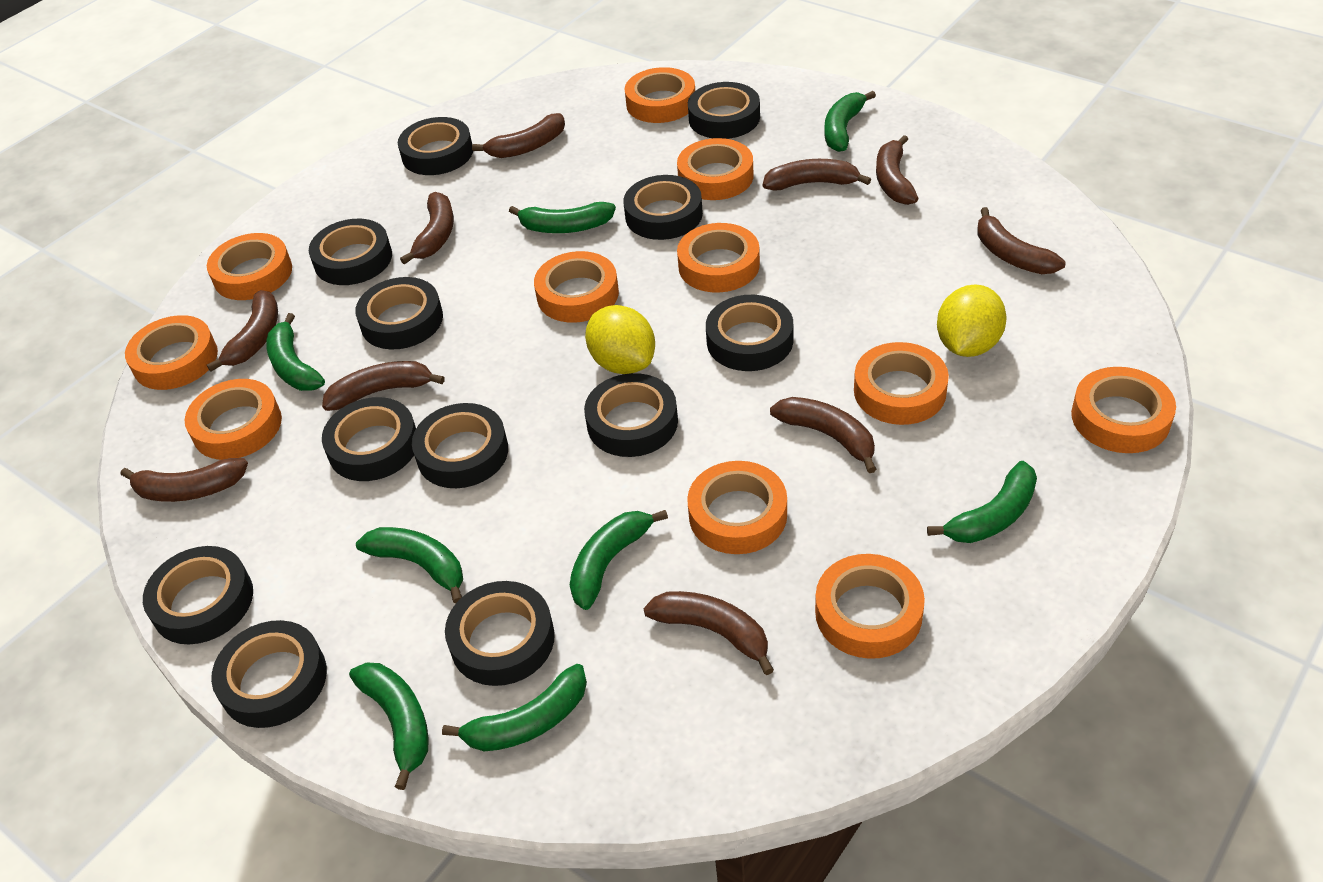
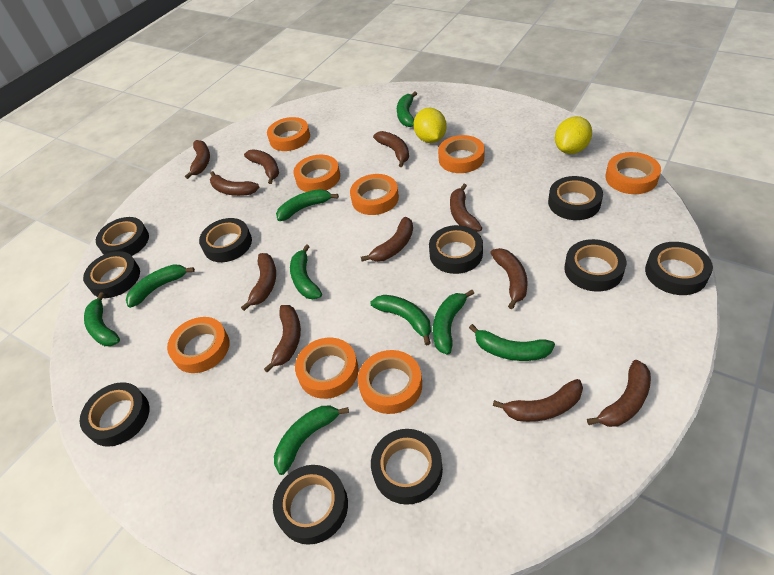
black tape: [143,546,253,644] [211,620,327,728] [309,219,392,285] [322,397,416,481] [355,277,443,349] [398,117,473,175] [412,403,508,488] [445,581,555,686] [584,373,678,457] [623,175,703,240] [688,82,760,139] [706,295,793,371] = 12 -> [80,382,149,447] [83,251,140,298] [96,217,149,256] [199,218,252,262] [273,465,348,545] [371,429,443,505] [429,225,483,274] [548,176,603,220] [564,239,626,292] [645,242,713,295] = 10
brown banana: [121,458,248,502] [207,290,278,372] [322,361,445,411] [400,192,454,264] [472,113,565,158] [643,591,774,675] [763,159,871,191] [770,397,876,473] [876,135,919,205] [977,207,1066,274] = 10 -> [185,140,210,179] [210,171,259,196] [241,253,276,311] [244,149,279,184] [264,305,301,373] [361,217,413,262] [373,131,409,167] [450,184,482,232] [490,248,528,309] [493,379,583,422] [587,360,651,427] = 11
green banana: [266,313,325,391] [349,663,429,790] [356,527,463,604] [442,664,587,752] [509,202,616,233] [570,510,668,610] [824,91,876,152] [927,461,1037,543] = 8 -> [84,292,120,346] [126,264,195,308] [274,406,349,475] [276,189,339,221] [290,244,322,299] [370,295,431,346] [397,92,417,127] [433,290,474,355] [469,324,555,361] = 9
orange tape: [125,315,218,390] [185,379,282,460] [207,233,292,300] [534,251,619,323] [624,67,695,123] [677,138,754,200] [677,223,760,293] [687,461,787,554] [815,554,925,659] [854,342,949,425] [1071,367,1176,453] = 11 -> [167,317,230,373] [267,117,310,151] [293,155,340,192] [295,338,359,399] [350,174,399,215] [358,350,422,414] [438,135,485,173] [605,152,661,194] = 8

